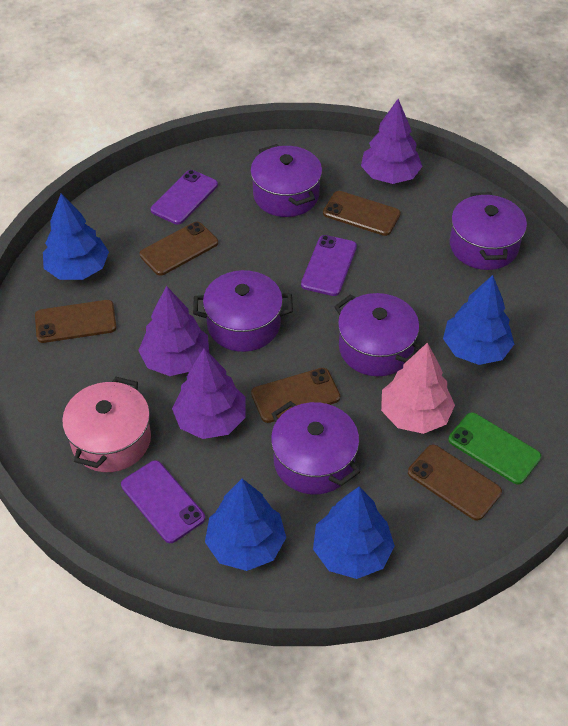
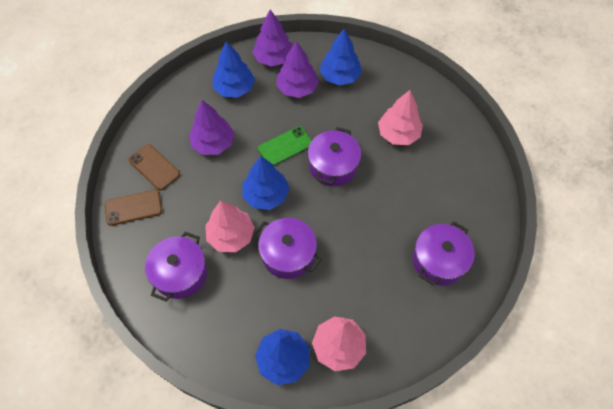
brown phone: [35,300,116,343] [140,222,218,276] [251,368,340,423] [323,191,401,236] [408,445,502,521] = 5 -> [105,190,162,226] [129,144,180,190] = 2
pink pot: [62,377,151,472] = 1 -> none = 0
pink tree: [381,343,455,434] = 1 -> [205,201,255,252] [312,316,366,371] [378,90,423,145] = 3
purple phone: [121,460,205,543] [151,170,218,225] [301,235,357,296] = 3 -> none = 0
purple pot: [193,270,293,352] [250,144,322,217] [271,401,360,495] [334,293,422,376] [450,192,527,270] = 5 -> [145,232,207,302] [254,218,322,279] [308,127,361,186] [413,221,475,286] = 4

